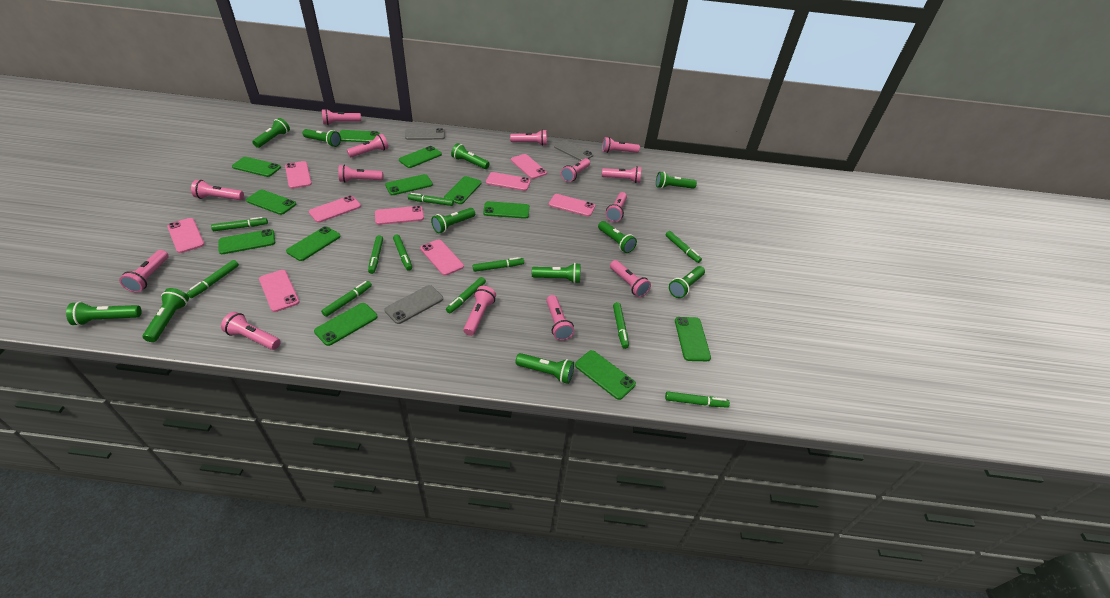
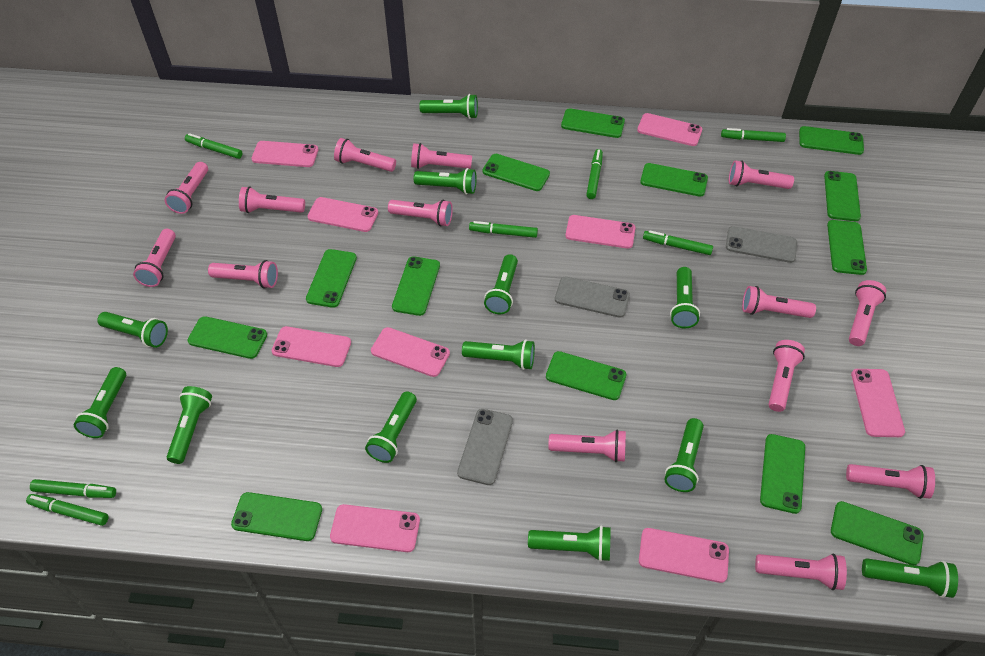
green flashlight: [66,302,142,326] [142,288,189,342] [252,118,290,148] [303,129,341,147] [431,208,475,233] [451,143,490,169] [515,353,574,384] [532,263,580,283] [598,221,637,253] [656,172,697,189] [669,266,705,298] = 11 -> [74,367,126,438] [97,312,168,348] [167,386,212,464] [365,391,417,463] [414,168,477,194] [419,94,478,119] [462,340,535,370] [484,254,518,314] [528,525,611,562] [665,418,704,492] [670,267,700,328] [862,558,958,598] = 12
green marker: [187,260,239,298] [211,217,268,231] [321,281,372,317] [368,235,383,274] [393,235,412,271] [408,193,454,206] [446,277,486,313] [473,257,524,272] [613,302,629,349] [665,391,730,408] [666,231,702,263] = 11 -> [26,494,108,526] [30,479,116,498] [185,133,242,159] [469,221,538,238] [586,149,603,199] [643,230,713,255] [721,128,786,142] = 7
green phone: [218,229,275,254] [232,157,281,177] [246,190,296,215] [286,226,341,261] [314,303,378,346] [339,130,380,142] [385,174,433,195] [399,146,442,168] [444,176,482,204] [483,201,530,219] [575,350,636,400] [675,317,711,361] = 12 -> [188,316,267,359] [231,492,322,541] [306,249,357,308] [392,256,440,316] [482,154,550,191] [546,351,626,400] [561,108,625,138] [640,163,708,197] [760,434,805,514] [799,126,864,155] [824,171,861,221] [827,220,867,275] [831,501,924,565] = 13

